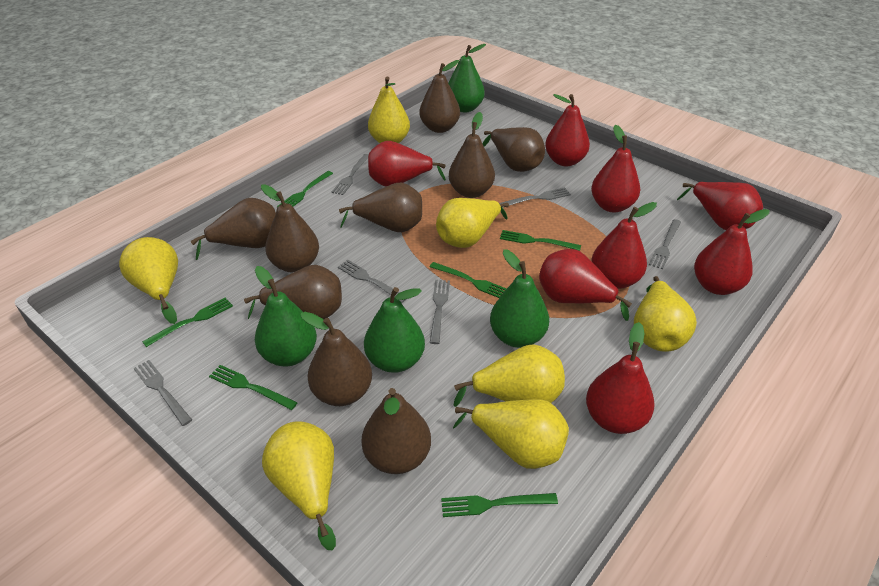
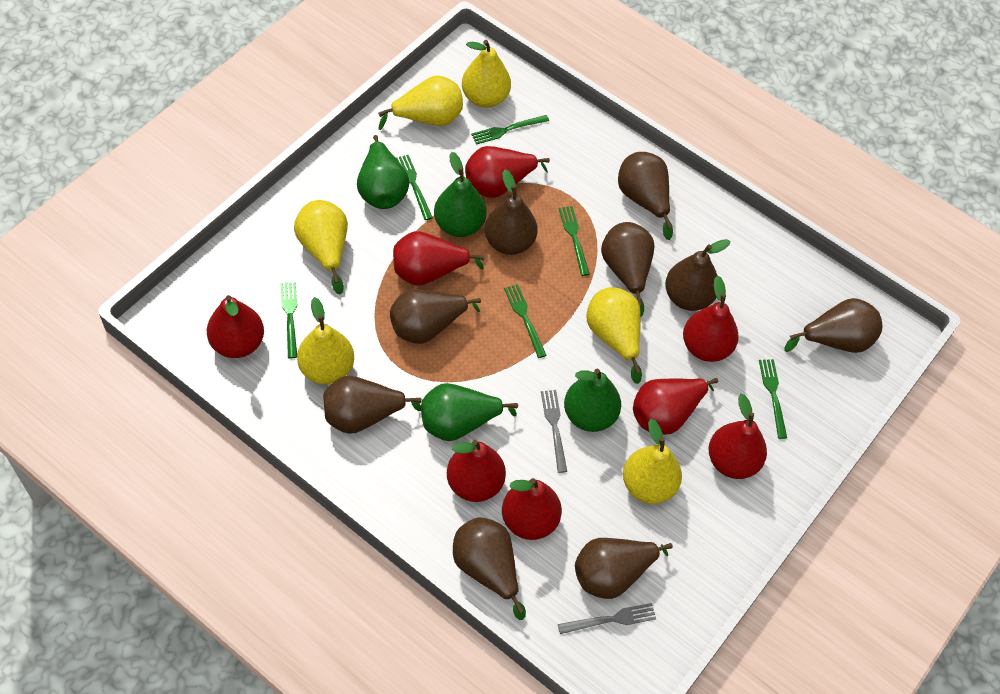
grey fork: [133,360,192,426] [332,154,369,195] [338,260,406,303] [430,280,450,344] [499,187,571,208] [649,219,681,269] = 6 -> [541,390,567,473] [558,603,656,634] = 2
yellow pear: [119,237,178,324] [262,421,336,550] [368,77,410,143] [436,198,509,248] [453,399,569,469] [454,344,565,407] [634,276,697,352] = 7 -> [294,200,348,295] [297,297,354,384] [378,75,463,130] [462,40,511,108] [587,287,642,384] [623,419,682,504] = 6

